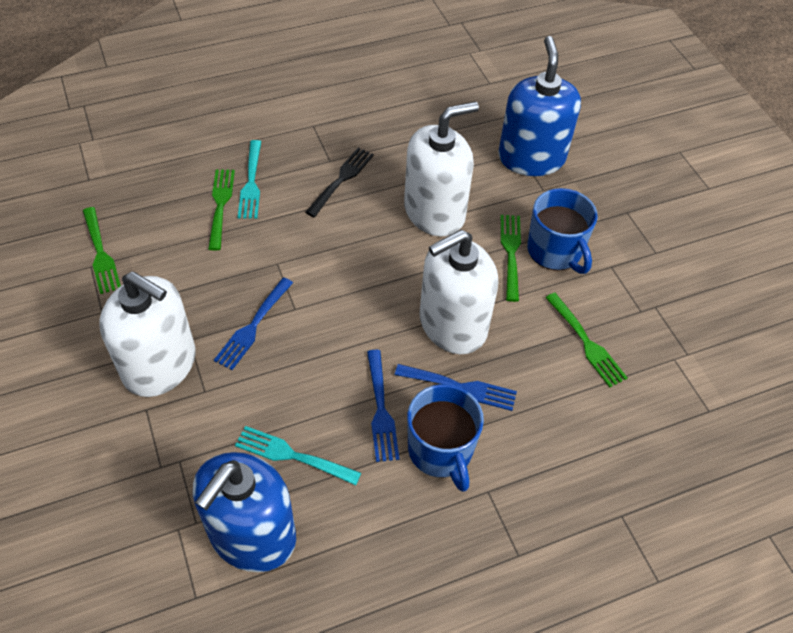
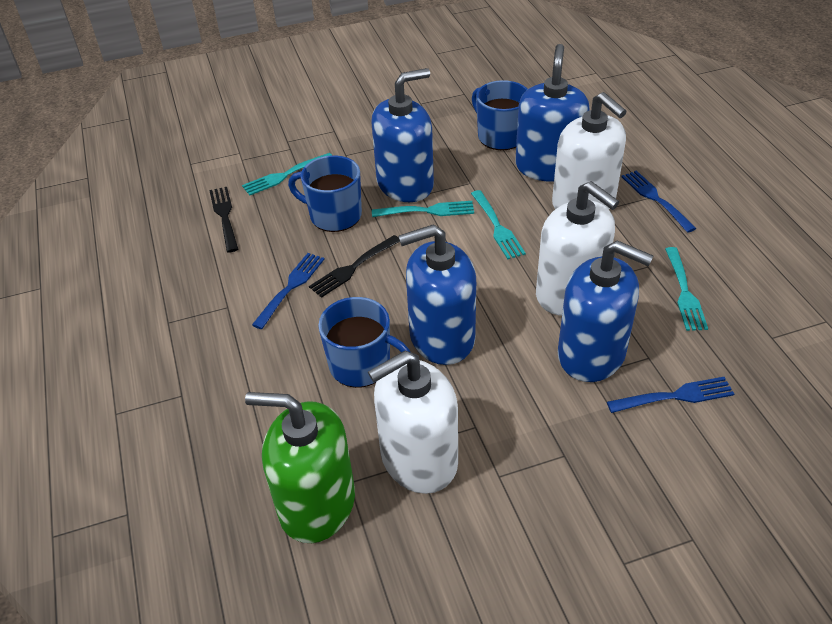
black fork: [305,147,374,217] = 1 -> [209,187,238,253] [309,235,400,298] = 2
blue mug: [407,384,484,492] [527,188,597,274] = 2 -> [288,155,362,232] [318,297,410,388] [472,80,528,150] = 3
blue soap dispenser: [193,452,296,572] [498,36,581,176] = 2 -> [371,68,434,202] [398,224,476,365] [515,44,590,182] [558,240,653,382] = 4
green fork: [83,207,121,294] [208,169,235,251] [501,215,521,302] [545,293,628,387] = 4 -> none = 0
green soap dispenser: none = 0 -> [245,392,355,543] = 1
turquoise fork: [235,426,361,485] [238,140,261,219] = 2 -> [242,153,332,196] [372,201,474,217] [471,190,526,259] [665,247,708,331] = 4

